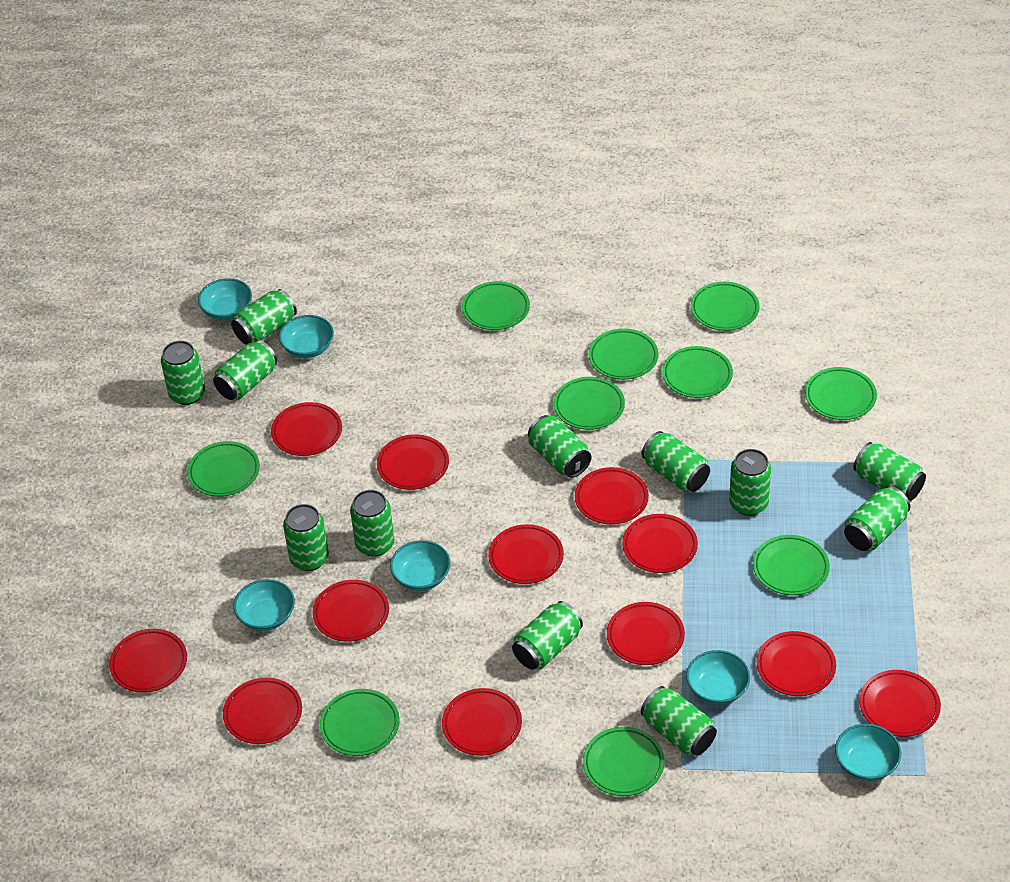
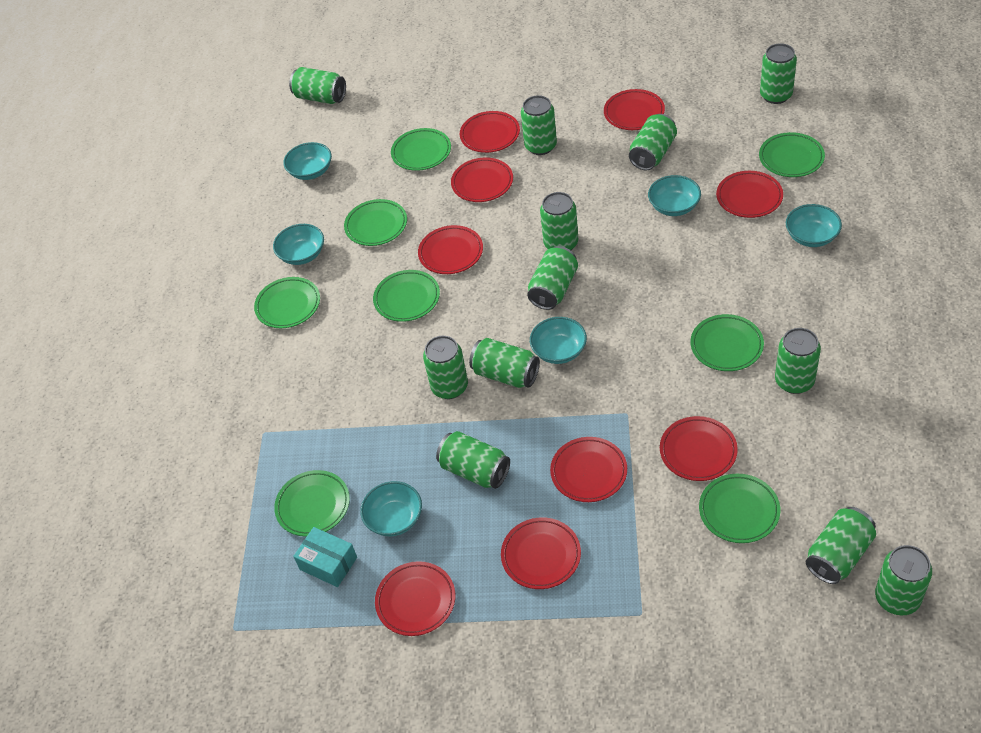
green plate: [187,441,260,497] [320,689,400,756] [462,281,530,330] [554,377,625,430] [583,727,665,796] [589,329,658,380] [662,346,733,398] [691,282,760,331] [753,535,830,595] [805,367,877,420] = 10 -> [254,277,320,328] [274,470,350,536] [344,199,407,246] [373,270,440,322] [391,128,451,171] [690,314,764,371] [699,474,780,543] [759,132,825,177] = 8
red plate: [109,629,187,693] [223,678,302,744] [271,402,342,456] [313,580,389,642] [377,434,449,490] [442,688,522,756] [488,524,564,584] [575,467,649,524] [607,602,685,665] [622,514,698,573] [757,631,836,696] [859,670,941,737] = 12 -> [375,561,455,636] [418,225,483,274] [451,158,513,202] [460,111,520,153] [501,517,581,589] [550,437,627,502] [604,89,665,130] [660,416,738,481] [716,171,783,218] = 9
turquoise box: none = 0 -> [293,527,357,587] = 1

